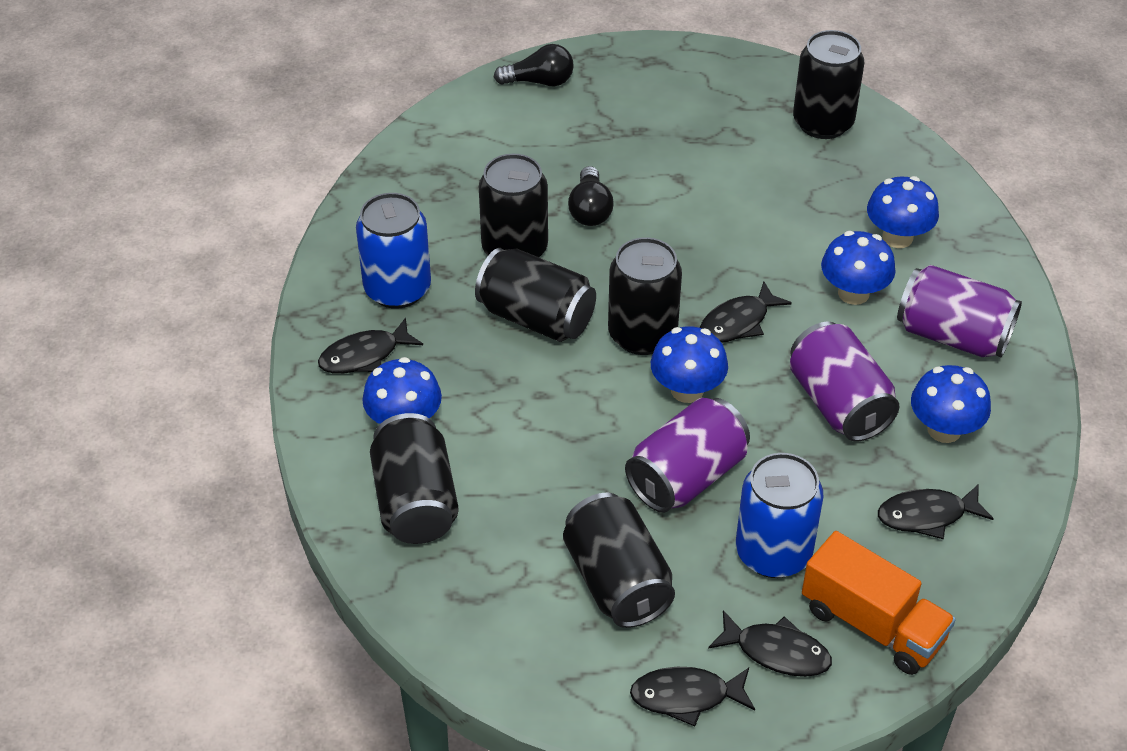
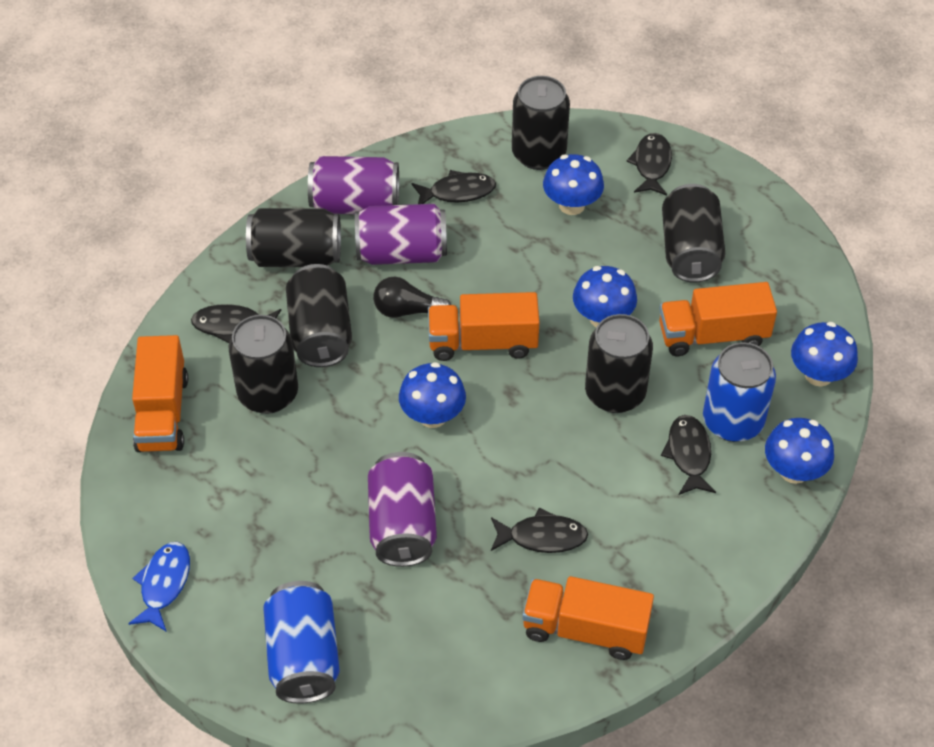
black light bulb: [494,44,574,86] [568,166,613,226] = 2 -> [373,277,451,318] = 1
blue fish: none = 0 -> [128,542,190,632] = 1
orange truck: [802,531,956,675] = 1 -> [132,335,188,452] [428,292,539,361] [522,576,654,660] [659,282,777,356] = 4

